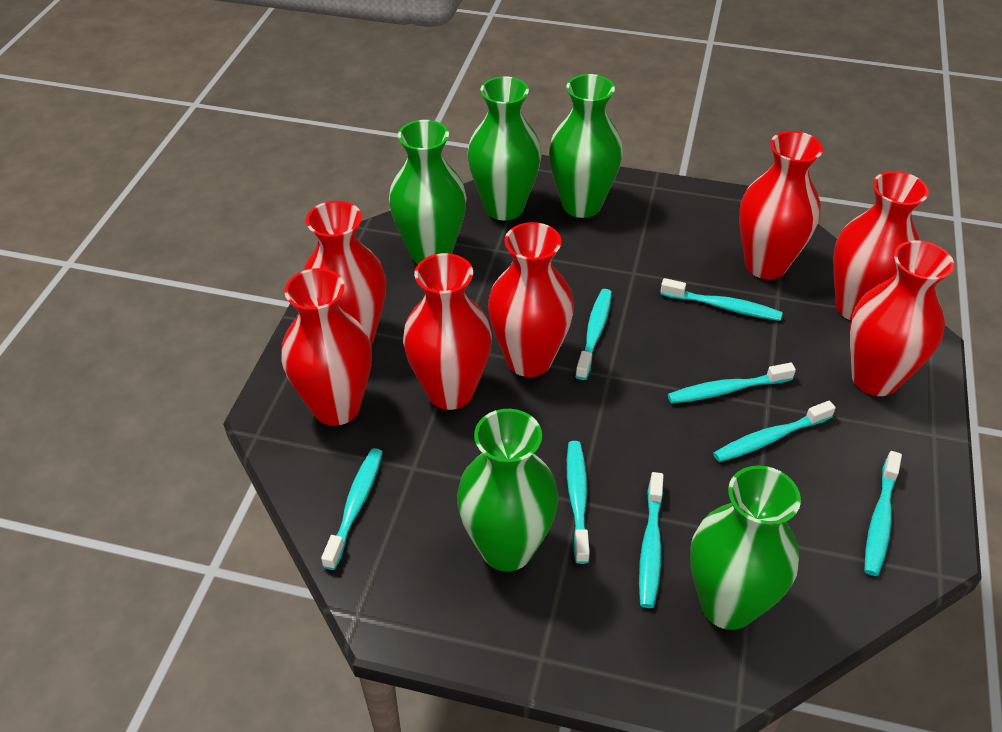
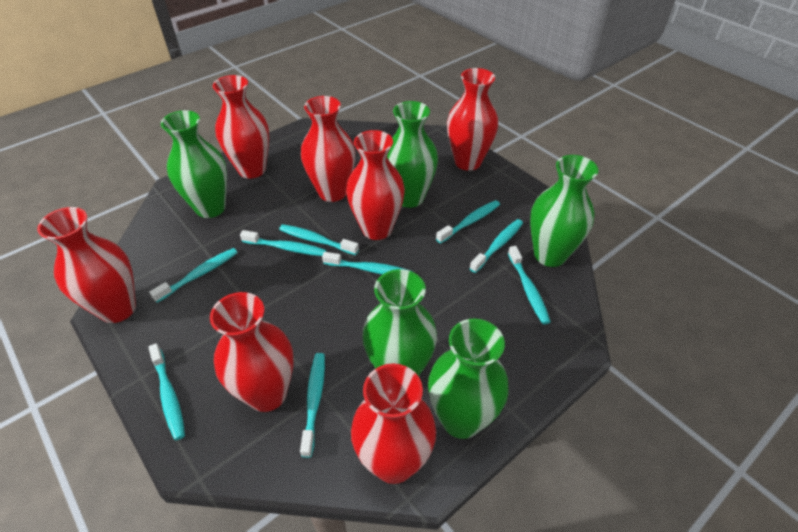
turquoise toothbrush: [321,448,383,570] [567,441,590,564] [575,289,612,380] [639,472,664,608] [661,278,783,321] [668,363,796,404] [713,401,836,462] [865,451,902,576] = 8 -> [148,343,185,440] [149,248,238,303] [240,230,327,256] [279,224,359,255] [300,353,325,458] [322,252,413,274] [436,200,500,243] [469,219,523,273] [508,246,551,325] = 9

